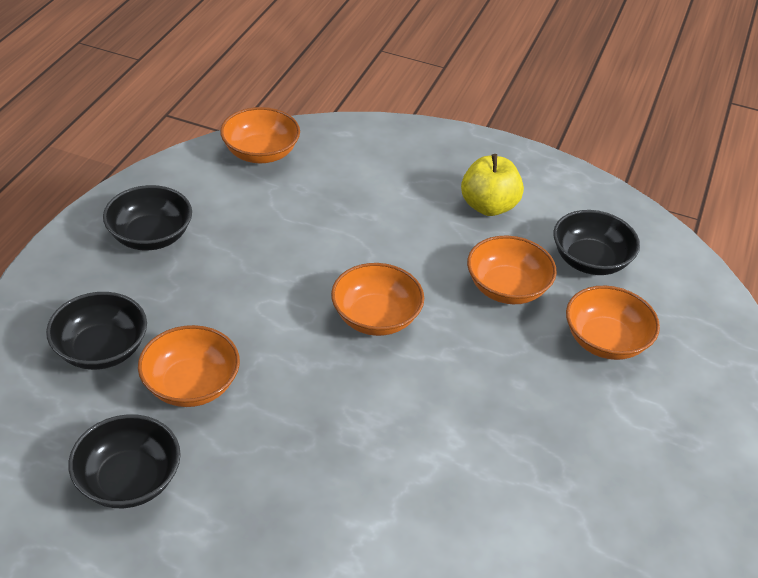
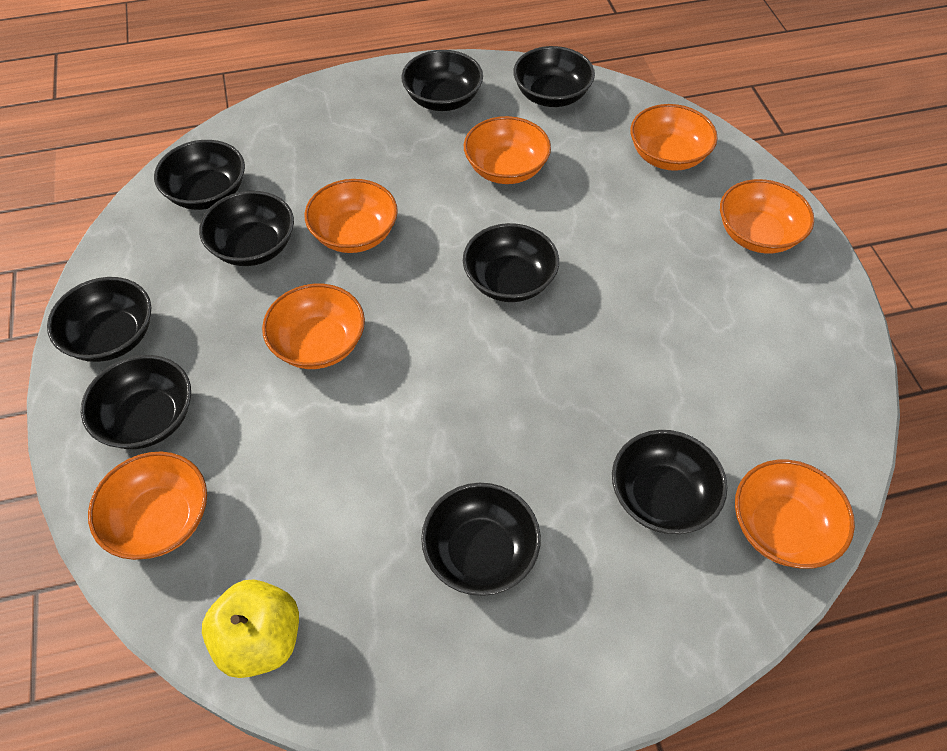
black bowl: [46,292,147,370] [68,414,181,508] [103,185,192,250] [553,210,640,275] = 4 -> [47,277,151,362] [81,355,191,449] [154,140,245,210] [199,191,294,266] [401,50,483,111] [421,483,541,596] [463,223,559,302] [513,46,595,107] [612,430,727,534] = 9
orange bowl: [138,325,240,407] [220,107,300,163] [331,263,424,336] [467,235,557,304] [566,286,660,360] = 5 -> [88,452,207,560] [262,284,365,369] [305,179,398,253] [464,116,551,184] [630,104,718,171] [720,179,814,254] [735,460,855,569] = 7

